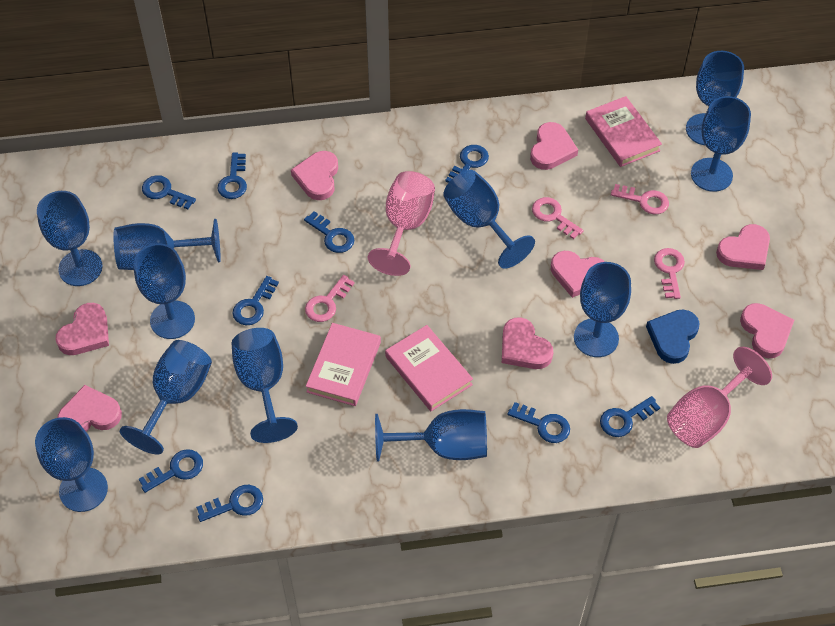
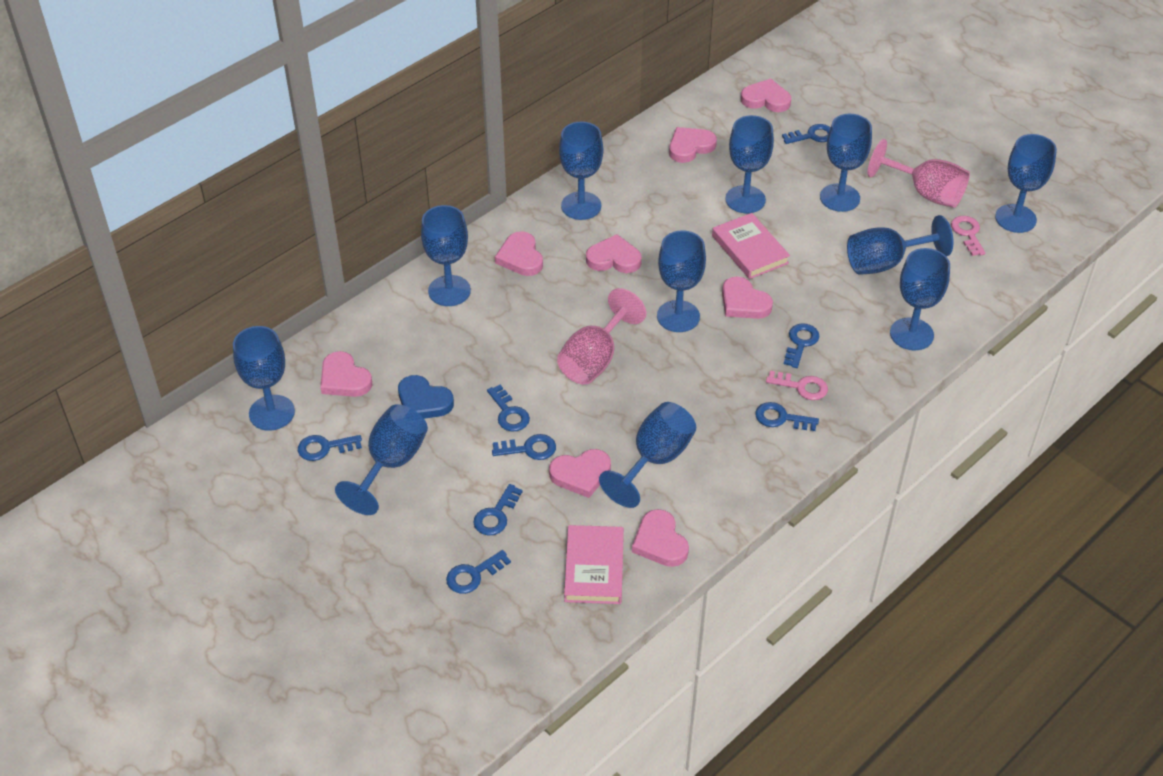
blue key: [139,449,203,493] [142,175,196,209] [196,485,263,522] [217,153,247,199] [232,276,279,325] [304,211,354,253] [446,145,489,183] [507,402,570,443] [600,396,660,437] = 9 -> [298,435,362,461] [446,550,511,594] [473,484,523,536] [487,385,530,432] [492,434,556,460] [755,402,819,431] [782,124,831,144] [784,323,820,368] = 8
pink book: [306,323,381,406] [385,325,473,411] [585,96,662,167] = 3 -> [564,525,624,604] [712,213,790,279] = 2
pink key: [305,275,355,322] [532,197,583,239] [611,184,669,214] [654,248,685,299] = 4 -> [766,371,828,400] [951,216,986,256] = 2

